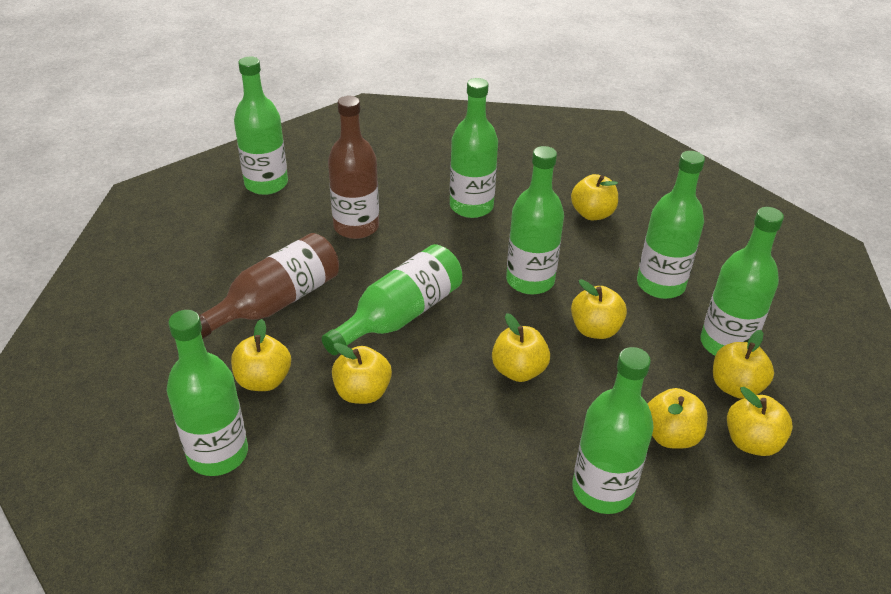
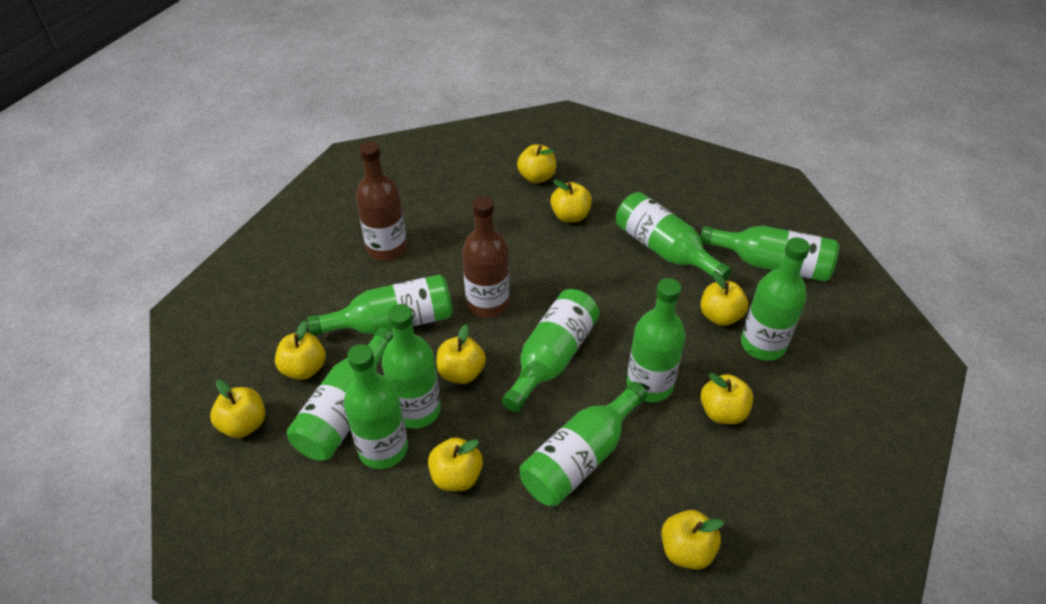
green bottle: [167,310,248,476] [234,57,288,195] [322,244,462,355] [450,78,498,218] [506,146,564,295] [572,347,654,514] [637,151,705,299] [700,207,784,356] = 8 -> [287,327,393,461] [307,274,453,336] [344,344,408,469] [382,304,441,429] [502,289,599,412] [520,382,647,506] [616,192,732,281] [627,278,686,402] [700,226,839,282] [741,237,810,361] = 10
yellow apple: [231,319,291,391] [332,343,392,404] [492,313,550,382] [571,174,618,220] [571,279,627,339] [648,388,708,449] [713,330,774,399] [727,387,793,456] = 8 -> [210,380,265,438] [275,321,326,380] [428,437,483,491] [437,324,486,384] [517,144,556,183] [550,180,592,223] [662,510,724,570] [700,271,748,326] [701,373,753,424] = 9

